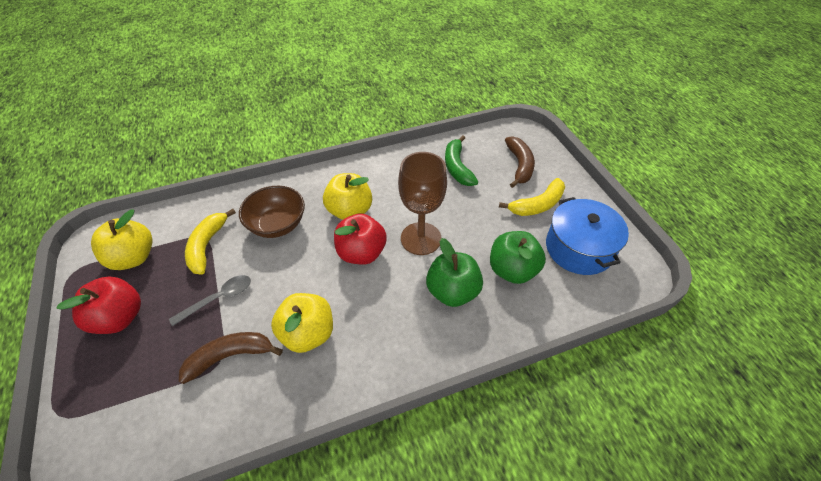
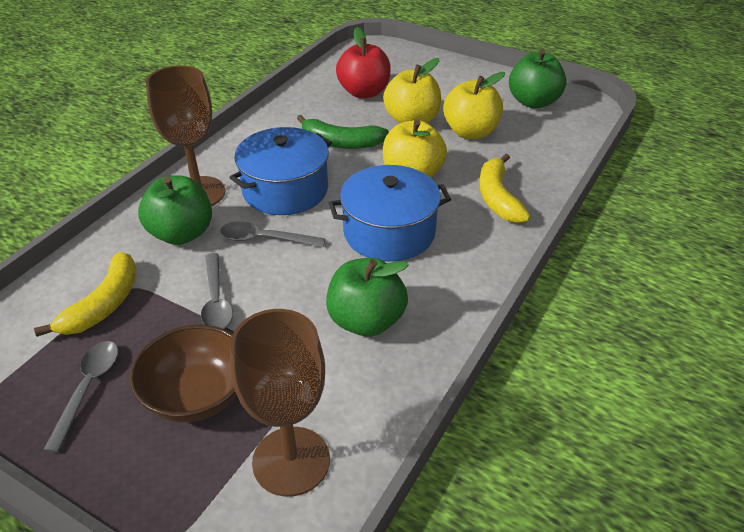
blue pot: [546,197,629,275] = 1 -> [229,127,332,215] [329,165,451,262] = 2
brown banana: [179,332,283,384] [505,136,535,188] = 2 -> none = 0
brown goblet: [398,152,447,255] = 1 -> [146,65,225,206] [230,309,330,497] = 2
green apple: [426,238,483,307] [490,231,546,284] = 2 -> [138,175,212,245] [326,258,409,337] [509,50,566,108] = 3
grey spoon: [169,275,251,326] = 1 -> [43,341,118,453] [201,253,233,329] [220,221,326,247] = 3
red apple: [57,277,141,334] [334,213,387,265] = 2 -> [336,27,391,98] = 1

